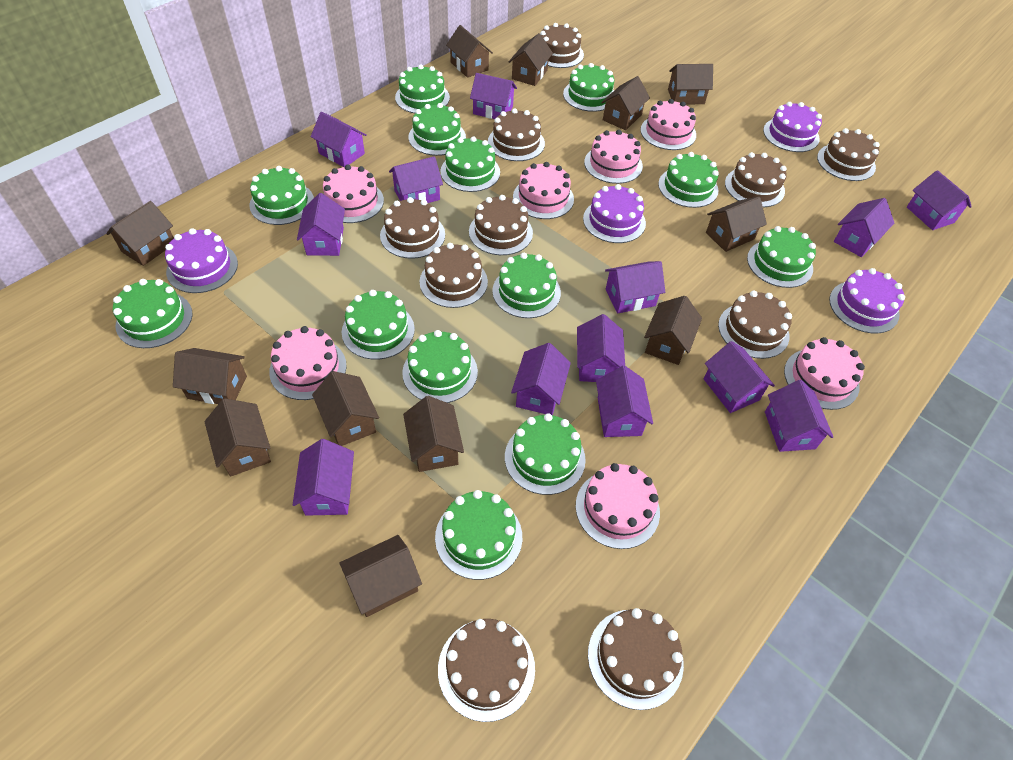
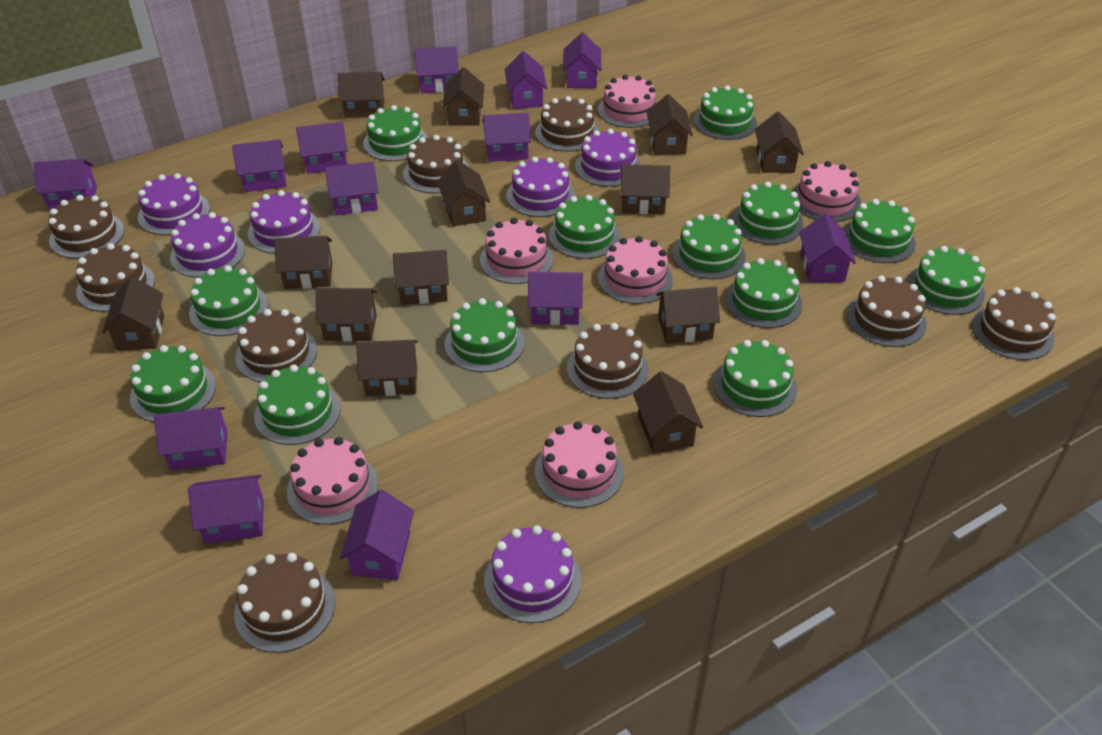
brown cake: [380,197,445,259] [419,243,488,308] [438,619,535,722] [469,195,533,255] [488,108,545,161] [540,23,584,68] [588,608,684,710] [718,291,792,359] [725,152,787,207] [817,128,880,181] = 10 -> [48,195,124,259] [76,243,155,312] [234,553,335,653] [235,309,317,382] [403,135,469,194] [535,96,599,152] [567,323,648,399] [847,276,927,347] [972,287,1056,360] = 9
brown house: [106,201,174,266] [173,348,247,404] [204,398,271,477] [312,371,379,446] [340,535,422,617] [403,396,464,472] [446,25,493,78] [509,33,553,86] [601,76,650,130] [644,296,702,365] [668,64,713,104] [706,197,767,252] = 12 -> [102,277,164,351] [274,236,332,289] [316,288,377,342] [338,72,385,118] [356,340,418,396] [393,250,449,305] [437,160,490,226] [443,67,484,126] [621,164,670,214] [633,371,703,454] [647,94,693,155] [656,287,720,343] [755,111,804,173] = 13
pink cake: [269,326,347,400] [323,165,384,223] [513,162,574,219] [576,463,660,549] [584,130,643,184] [640,99,696,150] [784,337,865,410] = 7 -> [287,437,378,525] [480,218,553,284] [535,421,624,508] [598,75,657,128] [598,236,673,304] [793,161,861,222] = 6
purple cake: [165,228,238,293] [583,184,646,243] [763,102,822,152] [829,268,905,334] = 4 -> [138,173,210,235] [170,212,245,278] [248,190,320,254] [484,525,582,623] [506,157,575,217] [575,129,641,187] = 6

